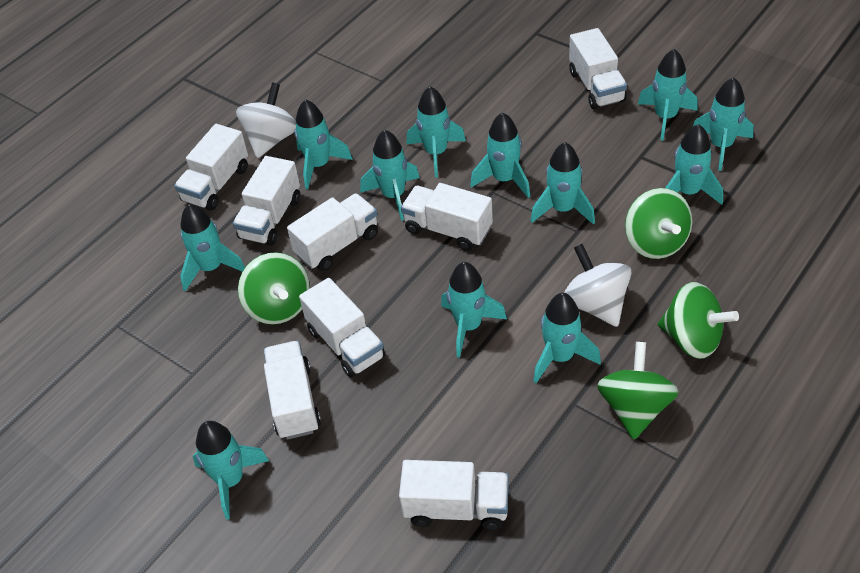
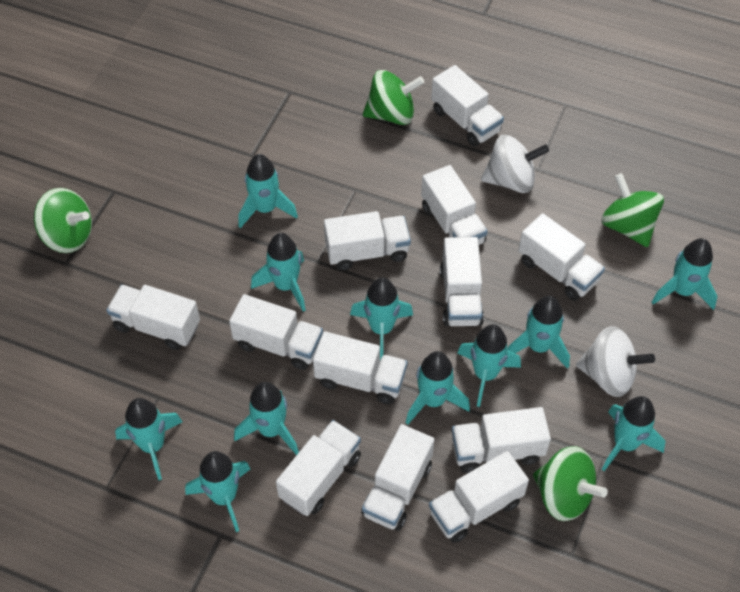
turquoise rocket: [180,204,245,292] [193,421,269,520] [294,99,353,189] [360,130,420,221] [406,87,466,178] [441,262,507,358] [470,112,530,198] [530,142,595,225] [533,293,601,383] [638,49,698,141] [665,124,723,205] [693,77,754,171] = 12 -> [115,398,183,480] [185,451,250,532] [234,382,299,455] [238,154,298,228] [251,233,306,312] [350,277,413,360] [406,351,470,425] [457,324,521,407] [507,296,570,369] [602,396,666,471] [652,238,718,310] = 11
white truck: [174,124,248,211] [233,156,300,246] [263,341,321,440] [287,193,378,271] [299,278,385,378] [399,460,509,530] [401,183,493,251] [569,28,627,109] = 8 -> [106,285,200,350] [229,294,323,370] [276,420,361,516] [313,331,407,404] [324,211,411,270] [361,424,434,531] [421,165,488,245] [429,451,529,543] [431,65,504,147] [440,237,484,326] [452,407,551,473] [518,213,605,301] = 12

